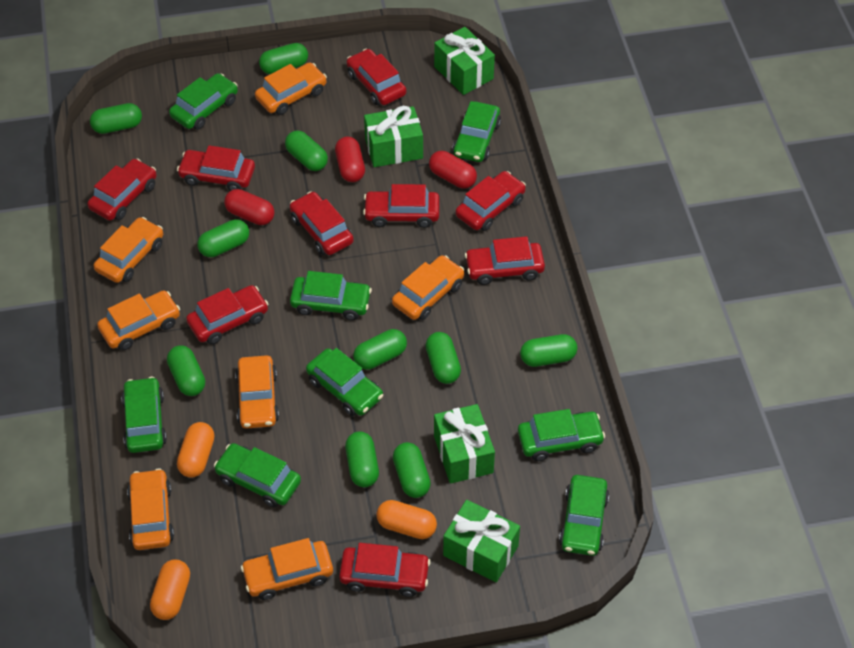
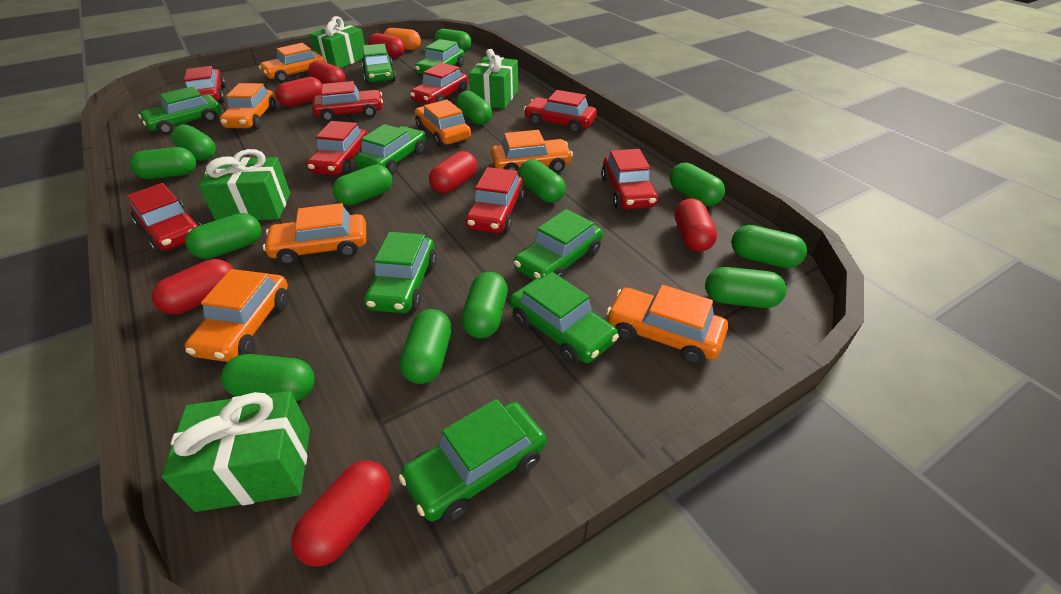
green capsule: [90,103,142,134] [167,345,205,396] [197,219,249,257] [259,43,308,74] [285,130,328,171] [345,431,379,487] [353,329,407,370] [393,442,431,498] [425,332,461,384] [520,334,577,367] = 10 -> [130,147,196,179] [171,125,216,161] [185,213,261,259] [221,354,315,401] [333,164,392,205] [399,309,452,384] [435,29,471,52] [456,90,492,125] [461,272,508,338] [518,159,566,203] [670,163,725,206] [705,267,787,308] [731,225,807,268] = 13
orange capsule: [150,559,190,620] [177,422,215,478] [376,500,437,539] = 3 -> [383,28,421,50] = 1
red capsule: [224,189,275,225] [335,137,365,182] [429,151,477,188] = 3 -> [152,259,234,315] [275,77,322,107] [292,461,391,567] [308,60,345,84] [368,33,405,57] [429,151,477,194] [674,198,717,252] = 7
red car: [87,158,157,221] [177,145,255,191] [186,285,268,344] [290,191,354,255] [339,543,431,597] [347,49,406,105] [363,184,440,228] [456,171,526,231] [465,236,545,285] = 9 -> [127,183,201,253] [184,66,226,103] [307,121,367,175] [312,81,383,122] [410,63,468,104] [465,167,525,233] [524,90,597,133] [601,149,658,209] = 8

